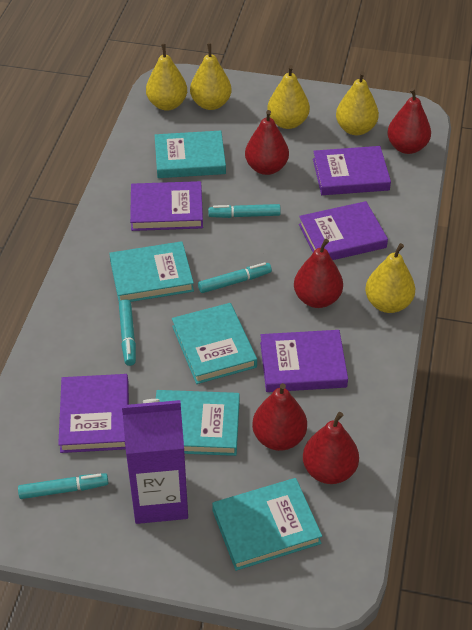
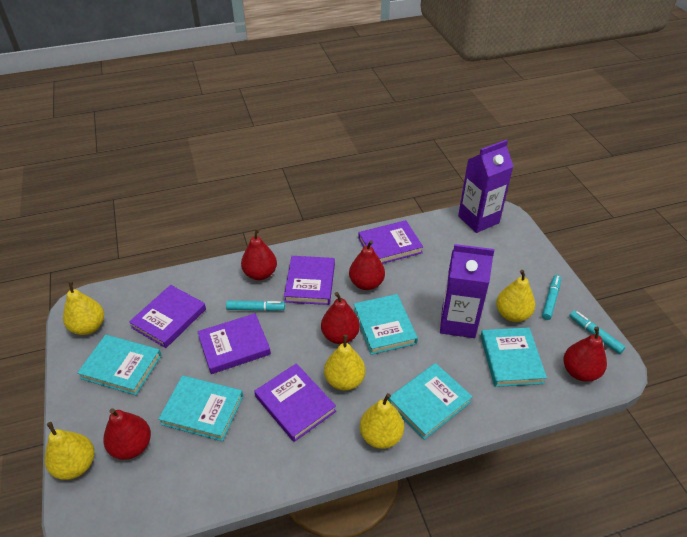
purple carton: [122,399,188,524] = 1 -> [440,244,494,338] [458,140,514,233] = 2
turquoise marker: [18,473,108,499] [119,299,136,366] [198,262,272,293] [208,204,281,218] = 4 -> [226,301,285,311] [542,275,561,320] [570,311,626,354] = 3

